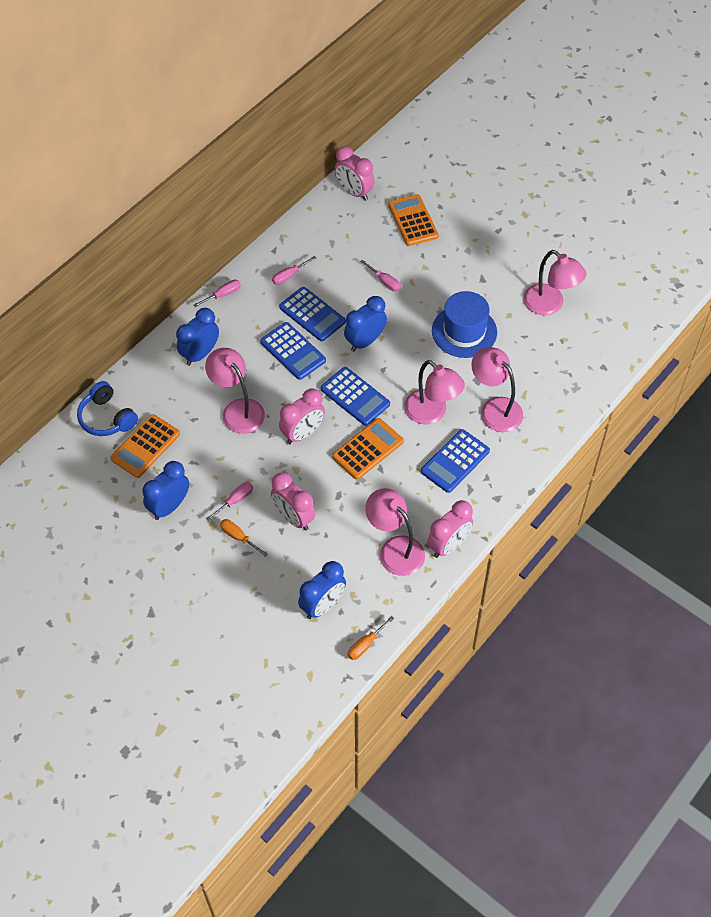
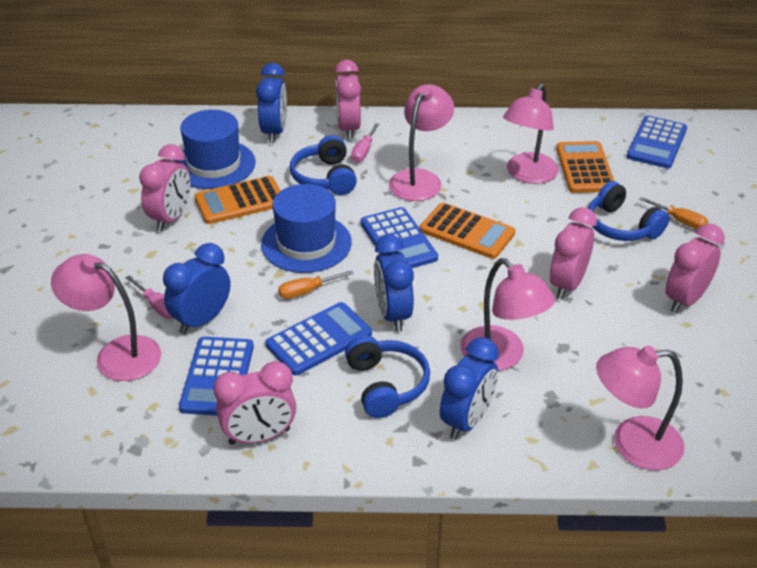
blue hat: [432,291,497,358] = 1 -> [174,110,256,189] [261,184,352,273] = 2
blue headphones: [77,381,138,436] = 1 -> [290,135,357,195] [345,335,430,418] [588,181,669,241] = 3
pink clock: [271,472,316,531] [279,388,325,444] [334,146,375,201] [427,500,473,558] = 4 -> [139,144,191,231] [214,361,296,445] [335,60,361,140] [549,207,597,300] [665,223,725,313] = 5
pink screwdriver: [194,280,241,307] [206,482,253,521] [272,256,316,285] [360,260,401,292] = 4 -> [125,275,173,319] [351,123,379,162] = 2

